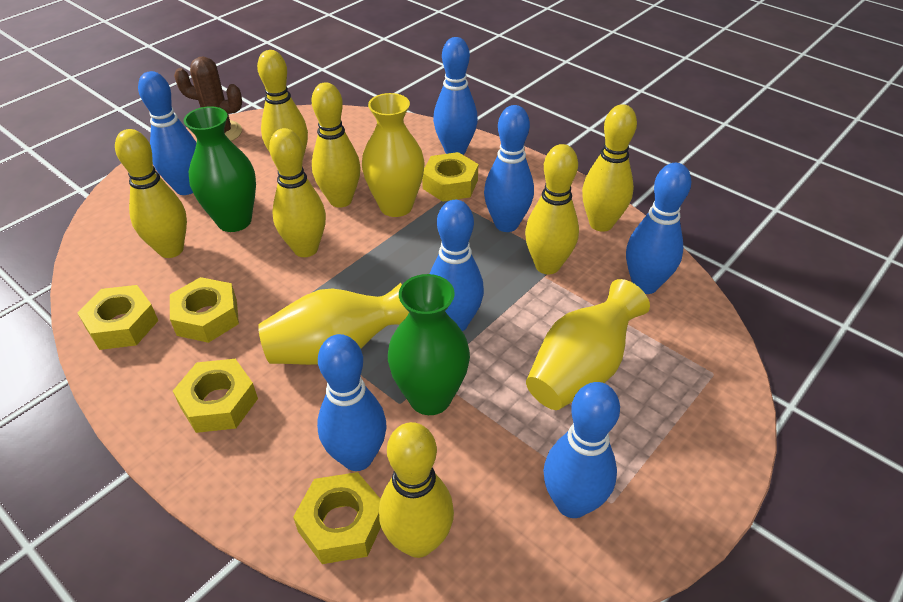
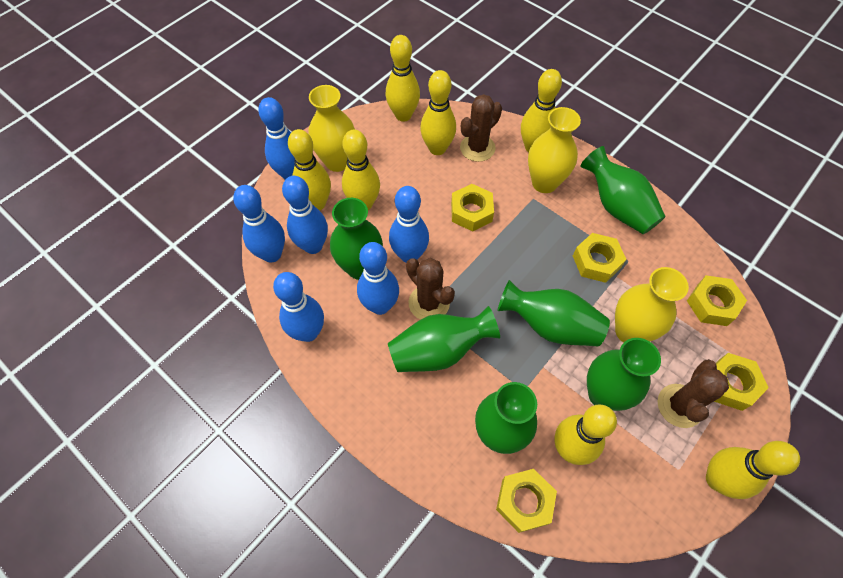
blue bowling pin: [138,71,197,195] [317,334,387,471] [430,200,484,331] [433,37,478,155] [484,105,534,232] [543,382,620,518] [626,163,691,294] = 7 -> [233,185,285,263] [258,97,295,180] [273,272,324,342] [282,176,328,254] [357,242,399,315] [389,186,429,263] = 6
brown cactus: [174,56,242,141] = 1 -> [406,258,455,320] [460,94,502,162] [658,359,729,428] = 3
green vase: [184,106,256,232] [388,274,470,415] = 2 -> [330,198,383,280] [388,306,500,372] [475,382,537,454] [498,280,610,346] [580,146,666,234] [587,338,661,411] = 6

